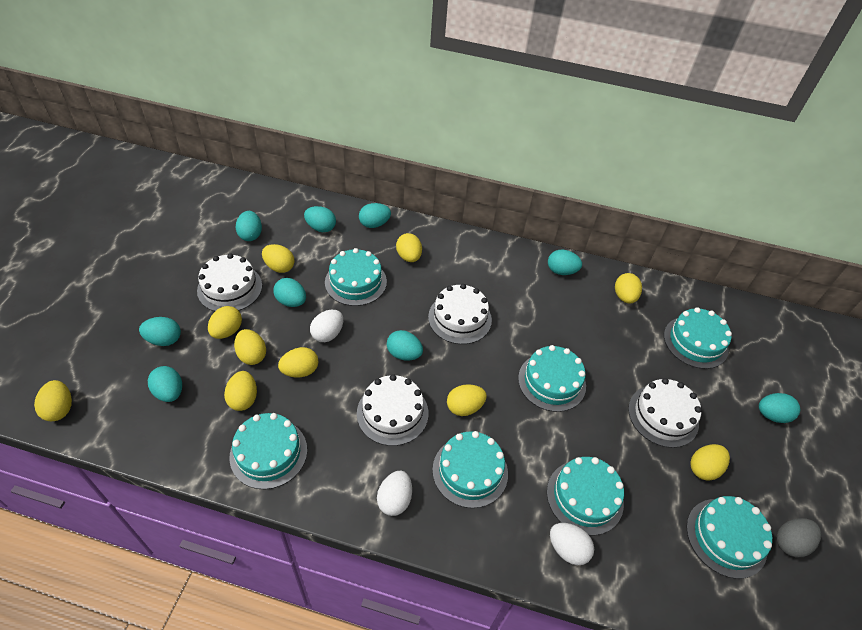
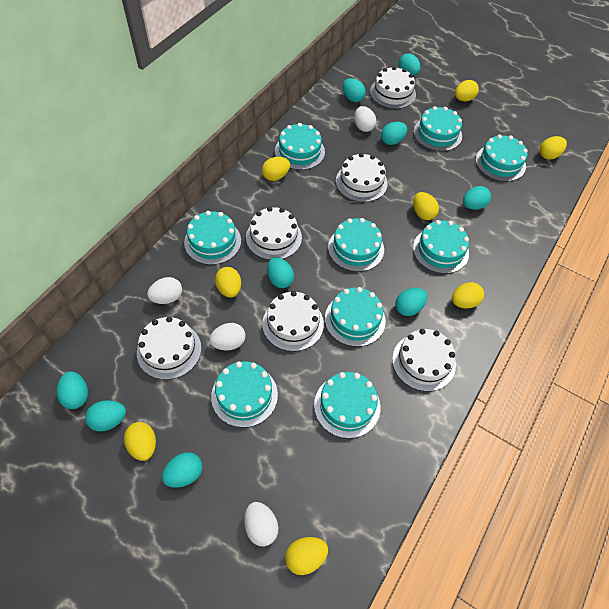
grey egg: [776,518,821,557] = 1 -> none = 0
turquoise cake: [229,413,307,489] [325,248,387,306] [432,431,508,508] [518,345,586,412] [547,457,624,535] [664,307,732,369] [686,496,772,579] = 7 -> [184,211,241,265] [211,361,278,428] [275,123,325,170] [314,372,381,438] [325,287,386,347] [328,218,384,272] [413,220,469,274] [414,106,462,151] [476,134,528,182] = 9
white cake: [197,253,262,311] [357,374,429,446] [428,284,492,344] [628,378,702,448] = 4 -> [137,317,201,380] [246,207,302,260] [262,291,324,351] [336,153,388,202] [370,66,416,109] [392,329,456,391] = 6
white egg: [310,310,343,342] [377,471,412,516] [550,523,594,565] = 3 -> [147,277,182,304] [209,323,246,350] [244,502,279,546] [354,106,376,132] = 4
yellow egg: [34,380,72,421] [208,306,242,339] [224,371,257,411] [234,329,266,365] [262,244,295,273] [278,347,318,378] [396,233,422,262] [447,384,487,416] [615,273,642,303] [690,444,730,481] = 10 -> [124,422,156,461] [215,267,241,298] [262,157,290,181] [285,537,328,575] [413,192,439,220] [452,282,484,308] [455,80,479,101] [540,136,567,159] = 8

